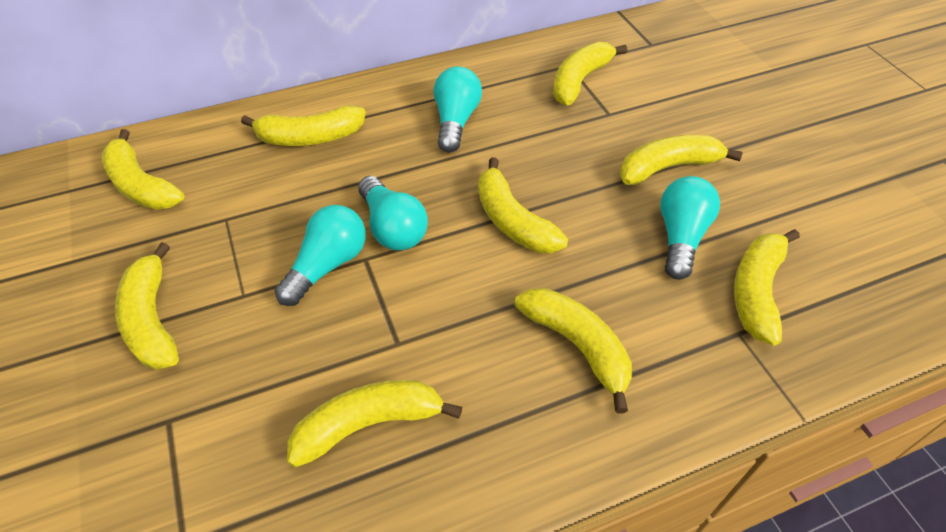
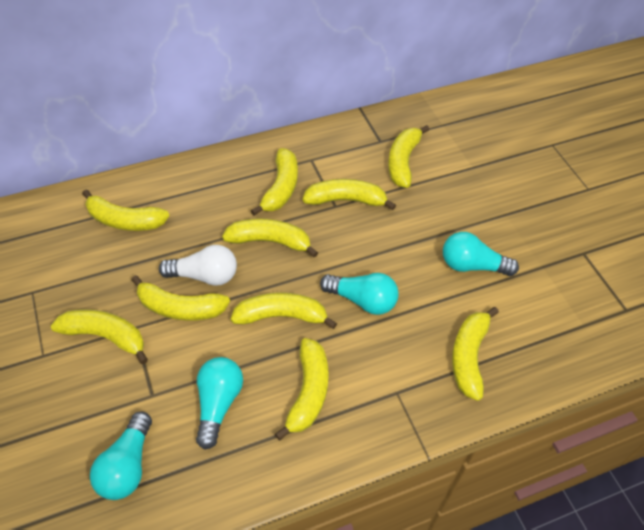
white light bulb: none = 0 -> [159,245,237,286] = 1
yellow banana: [102,129,184,210] [115,242,179,370] [241,105,366,146] [287,380,462,468] [478,157,568,253] [515,288,632,413] [553,42,627,105] [620,135,743,185] [734,229,800,346] = 9 -> [51,309,148,364] [82,189,169,231] [131,275,230,321] [222,218,318,258] [231,292,337,329] [251,148,298,215] [275,338,329,440] [303,179,396,210] [388,125,429,188] [452,307,499,401] = 10

